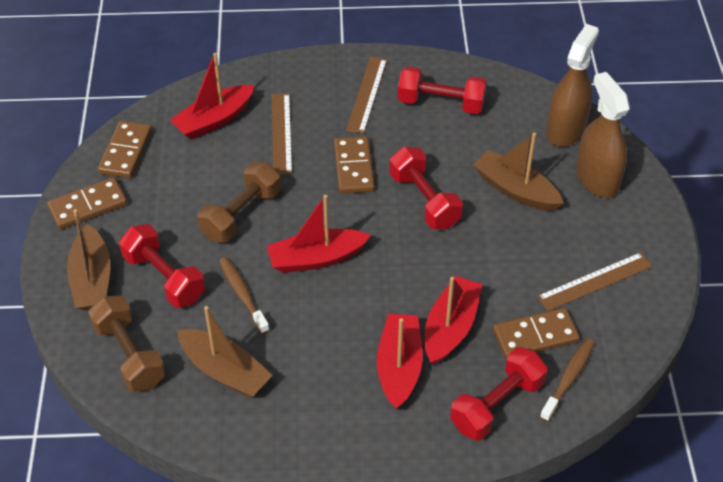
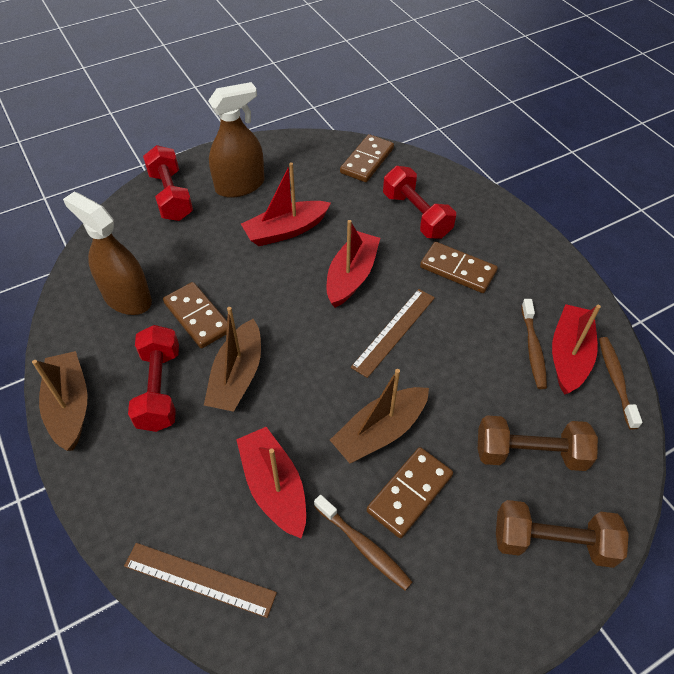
brown ruler: [272,93,292,174] [346,57,387,134] [537,252,652,311] = 3 -> [124,543,277,618] [351,289,435,378] = 2
brown toothbrush: [219,257,269,334] [540,338,595,422] = 2 -> [314,495,412,591] [521,299,547,389] [599,337,643,430] = 3
red dumbbell: [119,224,205,308] [389,147,463,229] [398,66,487,114] [450,347,548,441] = 4 -> [128,325,179,432] [143,145,193,221] [383,166,456,239] = 3

